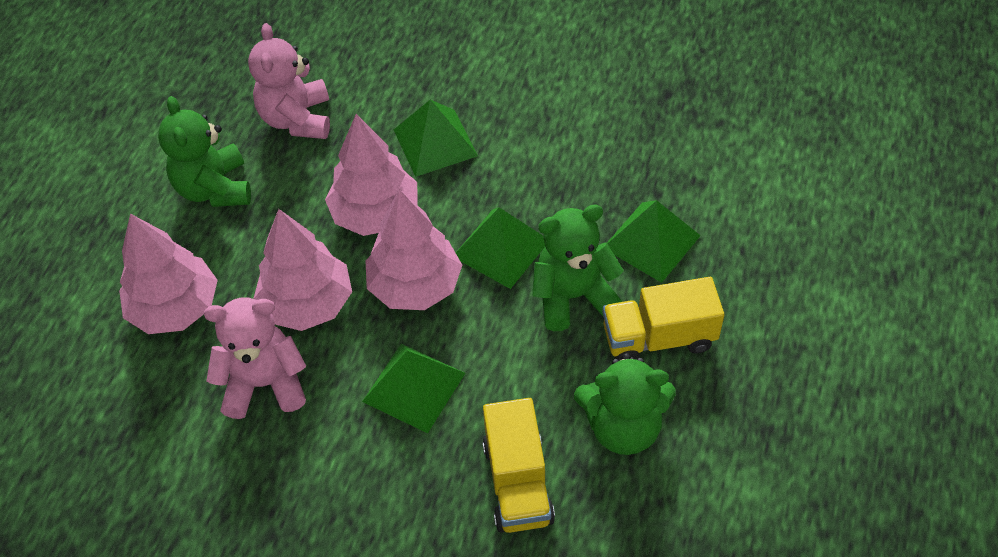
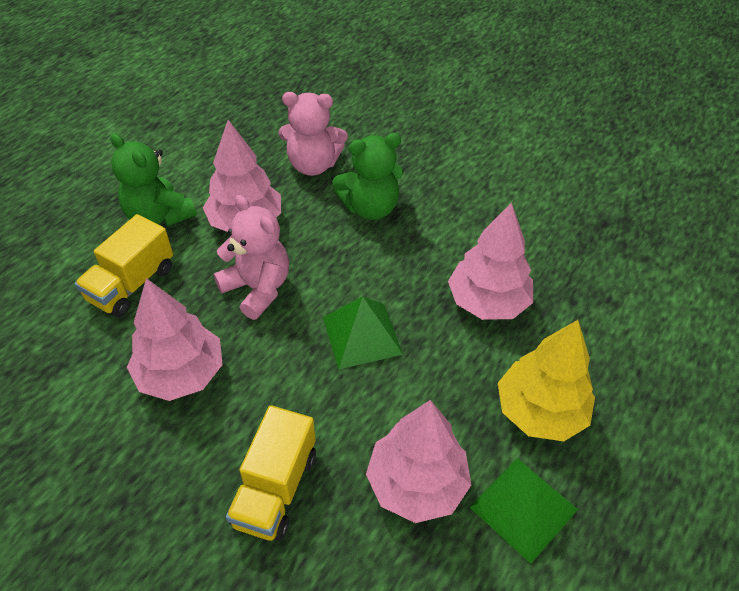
green pyramid: [362,344,465,433] [394,100,478,177] [456,207,545,289] [607,200,701,283] = 4 -> [323,296,403,369] [469,458,578,564] = 2
green teddy bear: [158,96,251,207] [532,204,624,331] [574,353,676,455] = 3 -> [110,133,197,227] [332,133,403,220] = 2
yellow tree: none = 0 -> [498,320,595,441] = 1

